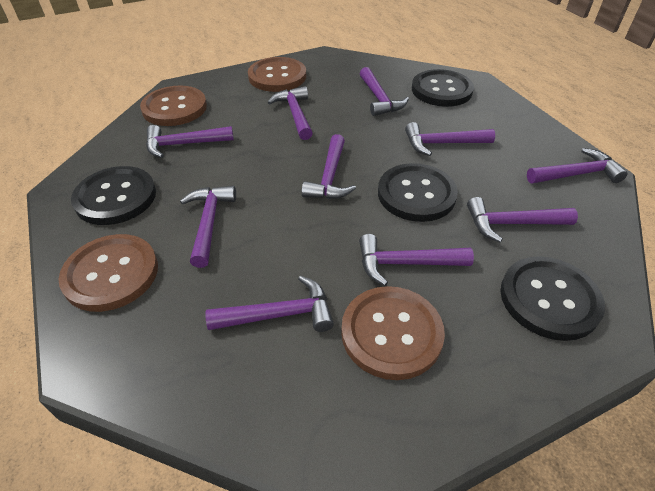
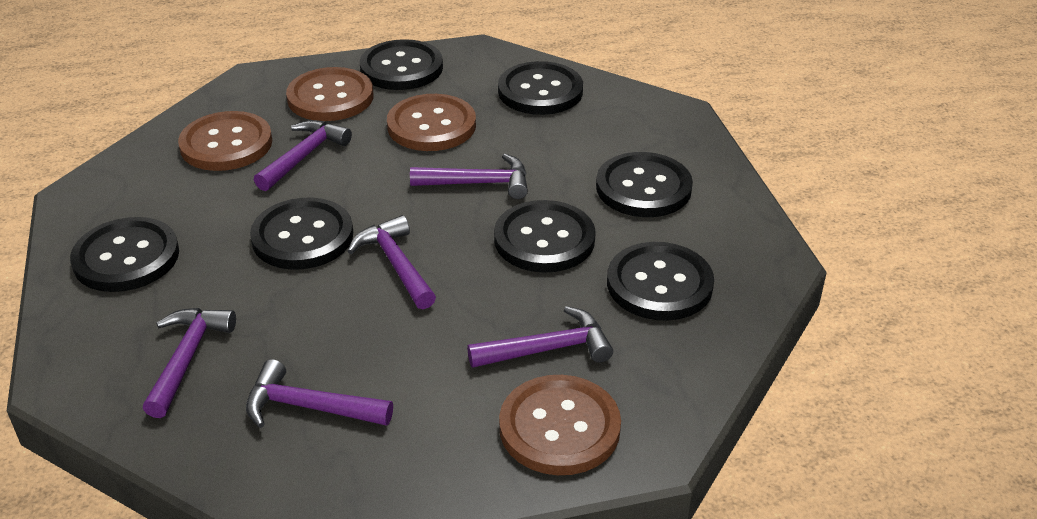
black button: [71,166,156,225] [378,163,458,222] [412,69,474,107] [500,256,605,341] = 4 -> [70,217,179,292] [250,198,353,270] [360,39,443,90] [494,200,596,273] [498,61,583,115] [596,152,693,217] [607,242,714,321] = 7
purple hammer: [146,125,234,158] [180,186,236,268] [205,276,334,332] [268,86,313,140] [302,134,356,199] [359,67,409,116] [359,234,474,286] [405,122,495,156] [467,197,578,242] [527,148,628,184] = 10 -> [143,308,236,418] [246,359,393,428] [254,120,352,191] [348,215,436,309] [410,153,528,199] [467,306,613,368] = 6

